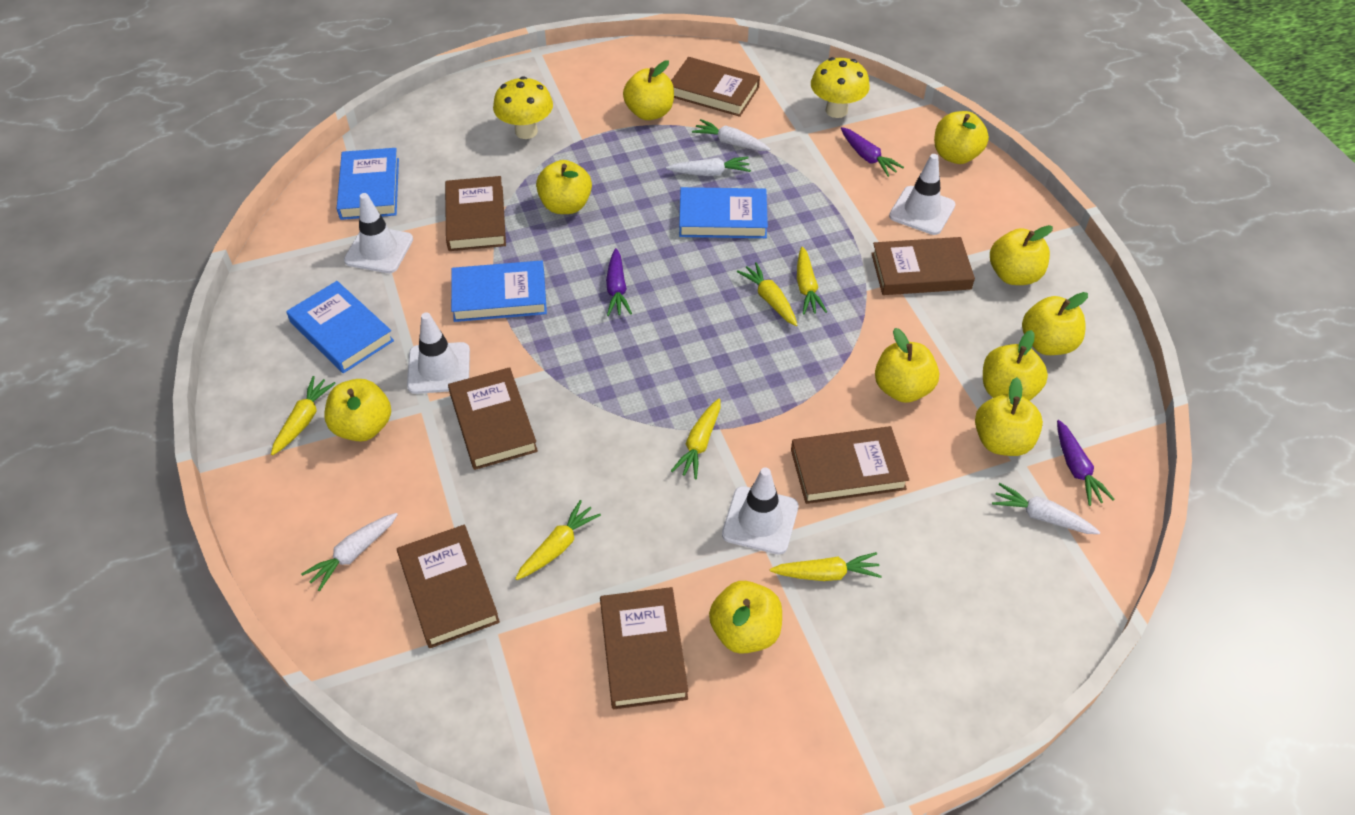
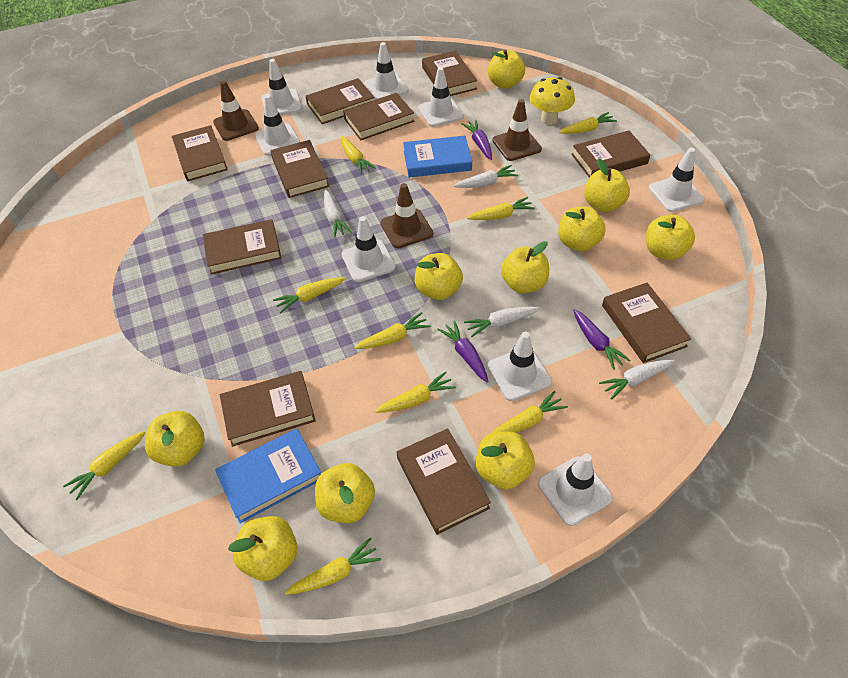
blue book: [286,281,394,373] [337,148,399,220] [451,261,547,322] [679,187,768,238] = 4 -> [215,428,321,523] [403,136,472,177] = 2
brown book: [397,525,500,648] [445,176,506,251] [448,367,538,470] [600,587,688,709] [671,57,760,117] [791,426,909,504] [871,237,975,295] = 7 -> [172,125,228,181] [203,219,282,275] [220,371,316,447] [270,140,329,198] [306,78,375,124] [343,93,414,140] [397,428,491,535] [422,51,478,96] [571,131,650,178] [602,283,691,363] = 10
brown traffic cone: none = 0 -> [213,81,259,141] [380,183,433,248] [493,99,542,161] = 3
white traffic cone: [344,193,413,273] [407,312,470,394] [722,467,799,555] [889,154,955,235] = 4 -> [255,95,300,156] [262,59,302,115] [342,216,396,282] [365,42,408,100] [418,67,464,127] [487,332,552,401] [538,453,613,526] [649,148,704,212] = 8
yellow carrot: [271,376,336,456] [515,500,601,580] [671,399,720,479] [737,262,797,326] [770,552,882,581] [797,247,827,315] = 6 -> [63,431,146,500] [273,277,346,313] [285,538,381,595] [340,136,376,174] [354,312,431,349] [375,371,456,413] [467,197,535,220] [492,391,568,433] [559,112,617,134] = 9
yellow mushroom: [493,76,553,139] [811,57,870,118] = 2 -> [530,77,575,125] = 1

